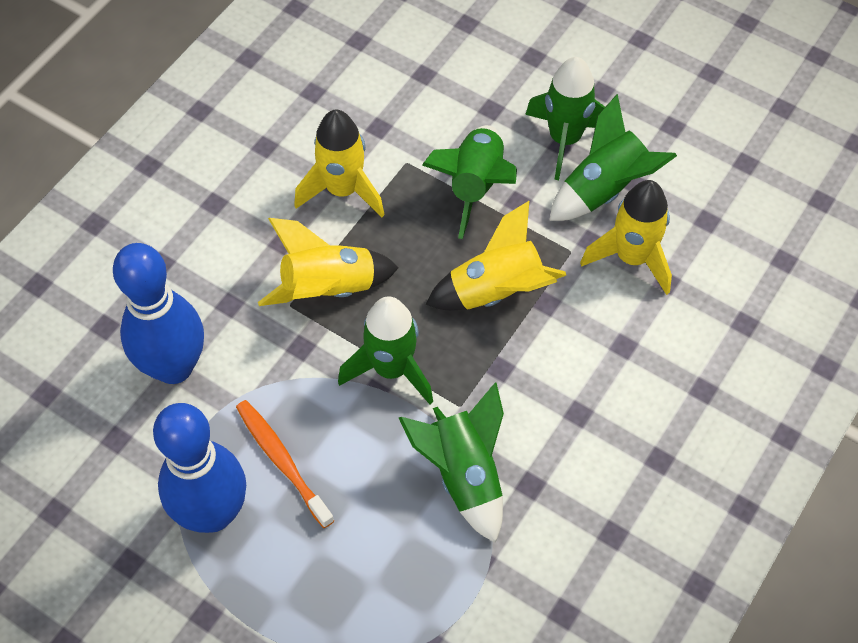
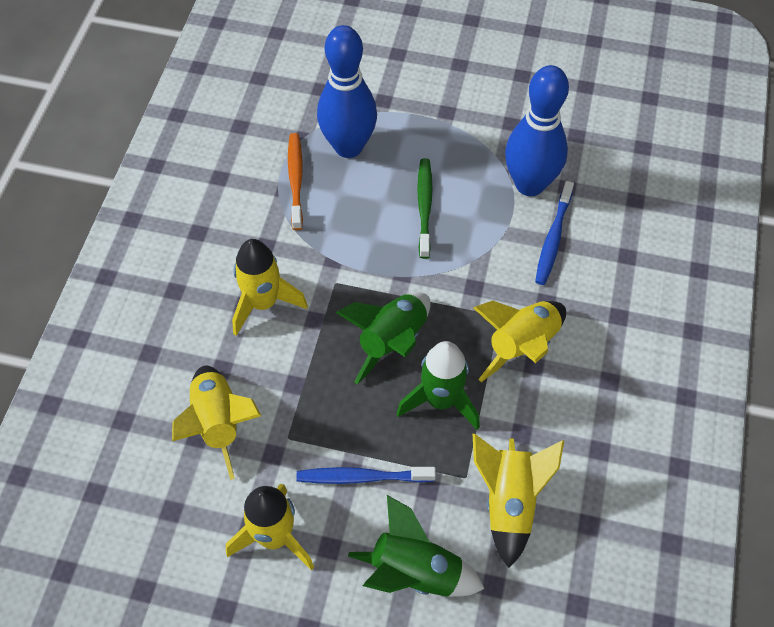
blue toothbrush: none = 0 -> [296,467,436,484] [535,181,574,285] = 2
green rocket: [338,296,433,405] [399,382,504,543] [422,125,517,239] [525,57,605,180] [550,94,677,221] = 5 -> [336,292,431,384] [348,495,485,597] [397,341,480,430] = 3
green toothbrush: none = 0 -> [417,158,433,259] = 1
yellow rocket: [258,218,399,306] [294,110,385,218] [426,201,566,310] [580,180,672,295] = 4 -> [172,366,261,480] [226,484,314,571] [232,239,308,336] [473,301,566,382] [473,434,564,568] = 5

